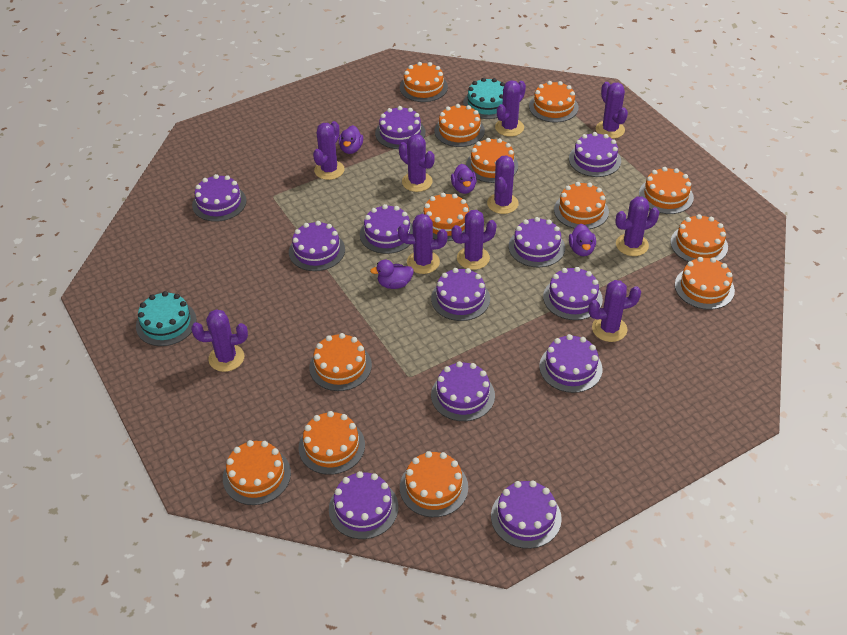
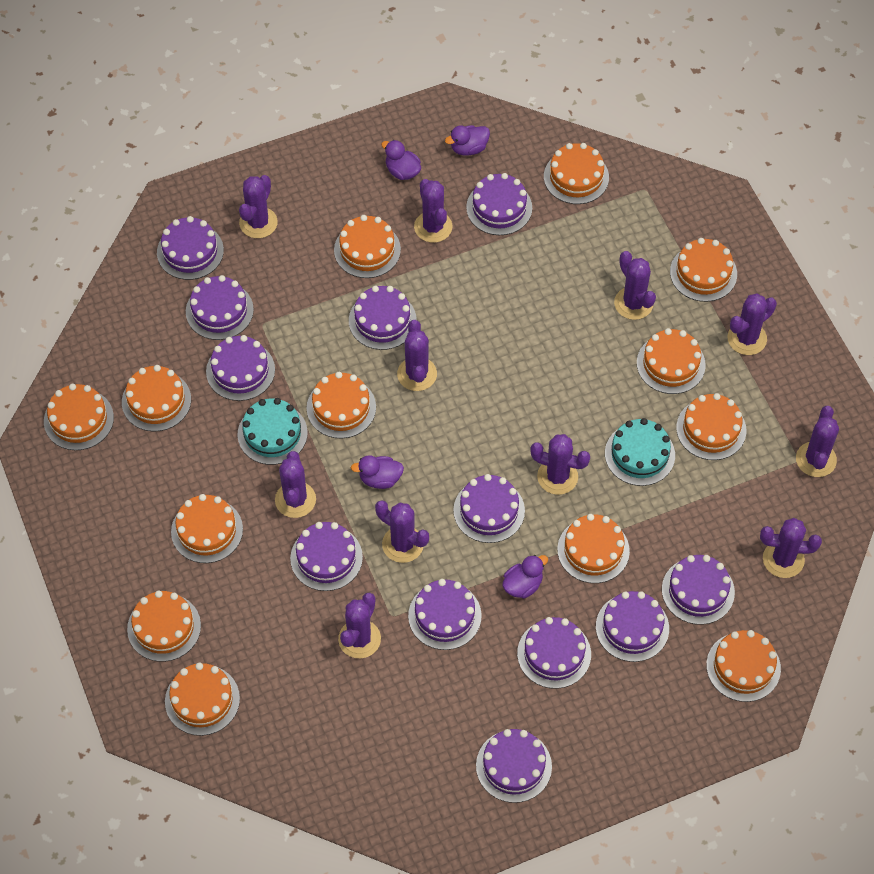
purple cactus: [191,309,248,372] [313,121,345,180] [398,214,447,274] [399,134,435,192] [451,210,497,270] [487,155,519,214] [495,80,526,137] [588,280,641,342] [596,82,628,139] [615,197,659,256] = 10 -> [239,175,278,238] [275,451,316,518] [338,592,381,658] [375,500,429,563] [397,320,437,391] [414,179,452,243] [530,434,590,495] [614,251,656,320] [728,294,777,355] [760,518,822,578] [796,406,839,477] = 11

